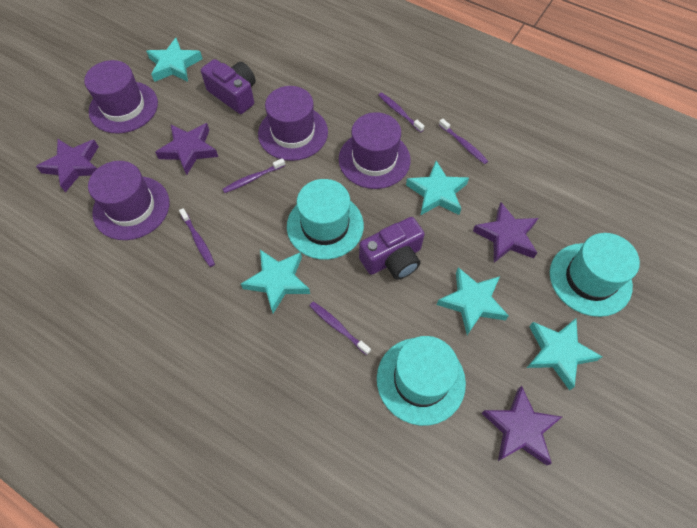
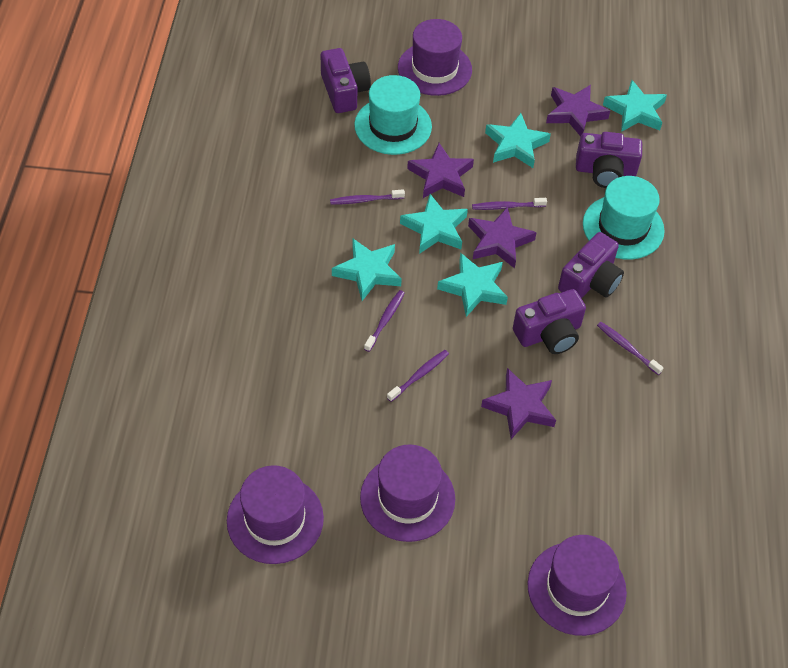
purple camera: [201,59,256,114] [359,217,425,280] = 2 -> [321,48,371,113] [513,289,586,354] [558,232,624,299] [576,132,642,188] = 4
turquoise hat: [287,179,364,260] [377,336,466,426] [550,233,640,317] = 3 -> [354,75,432,155] [583,176,665,260] = 2

